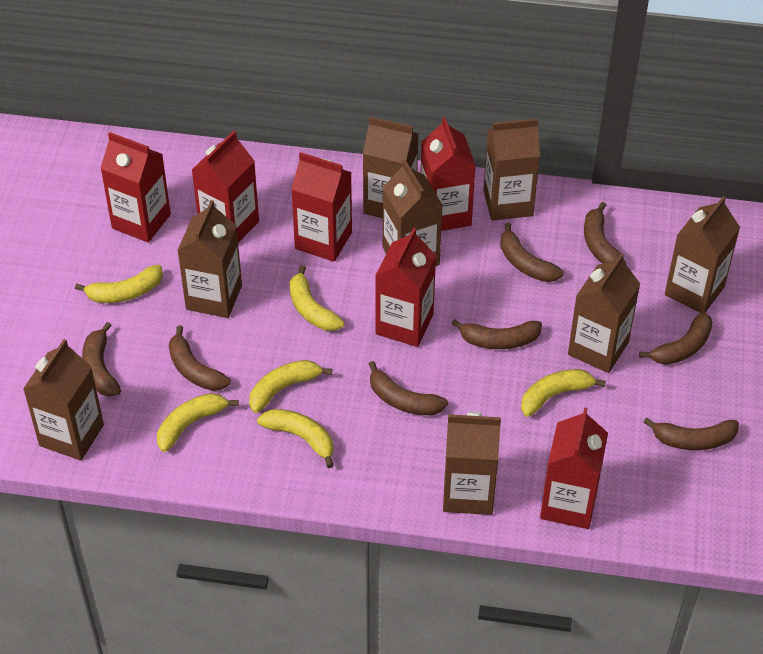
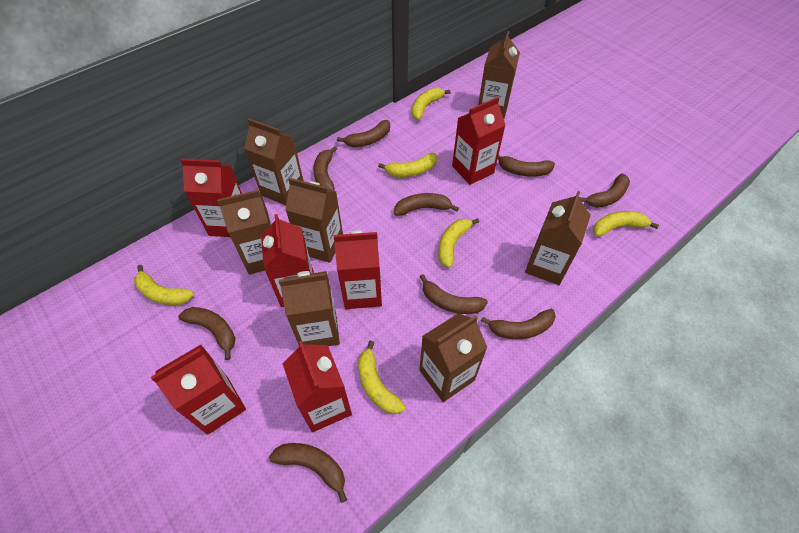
brown banana: [82,322,121,397] [169,325,231,391] [369,361,448,415] [451,319,542,349] [500,222,564,282] [584,202,626,264] [639,311,713,365] [643,418,739,450] = 8 -> [178,307,235,360] [269,443,347,503] [313,146,337,191] [337,120,390,147] [394,193,459,216] [419,274,488,314] [481,309,556,339] [498,155,555,177] [579,173,630,208] = 9
brown carton: [23,339,104,461] [177,200,242,318] [363,117,419,218] [383,160,443,266] [443,412,501,515] [483,118,540,221] [568,253,640,373] [665,196,740,313] = 8 -> [217,190,272,275] [244,119,303,205] [279,271,340,346] [285,178,343,263] [419,313,488,402] [478,31,520,119] [525,191,591,285] = 7

